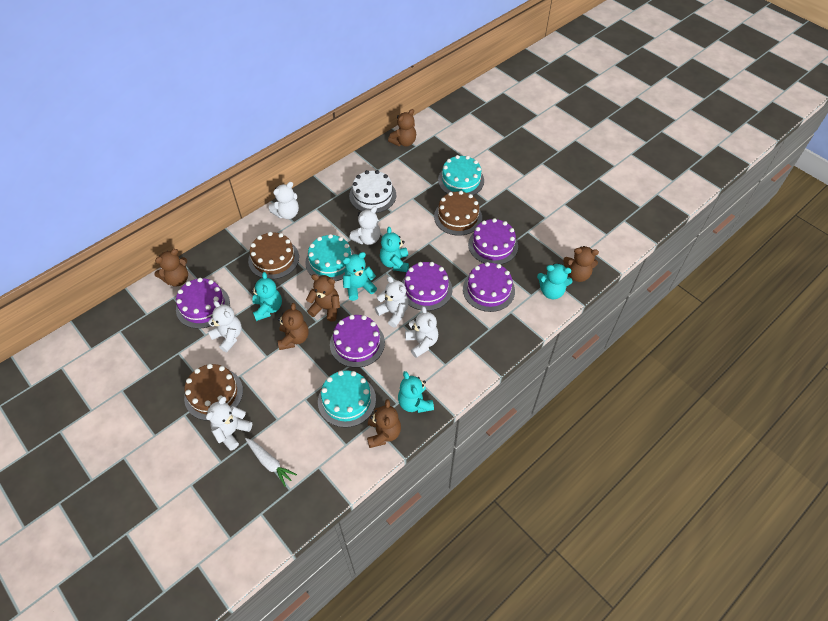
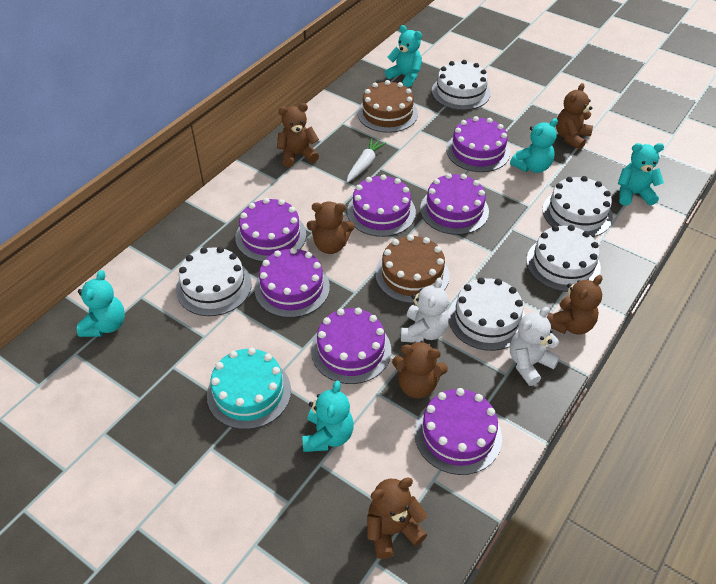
brown cake: [184,364,243,421] [248,232,299,279] [434,191,482,236] = 3 -> [358,80,418,133] [376,235,449,303] = 2
purple cake: [176,278,230,329] [330,315,385,368] [402,262,452,311] [463,262,515,312] [468,218,518,265] = 5 -> [235,198,306,262] [255,247,330,318] [311,308,391,384] [347,174,416,237] [414,388,502,475] [420,173,489,235] [446,116,510,172] = 7
turquoise cake: [305,234,355,281] [318,370,376,428] [438,155,484,195] = 3 -> [207,348,291,429] = 1
white cake: [349,170,396,213] = 1 -> [176,247,252,316] [432,60,491,110] [448,278,525,351] [526,225,601,292] [543,176,613,237] = 5
white teddy bear: [206,396,252,451] [208,301,242,352] [269,182,299,219] [349,207,381,245] [375,276,409,327] [405,306,438,358] = 6 -> [401,277,449,343] [510,307,560,386] = 2

